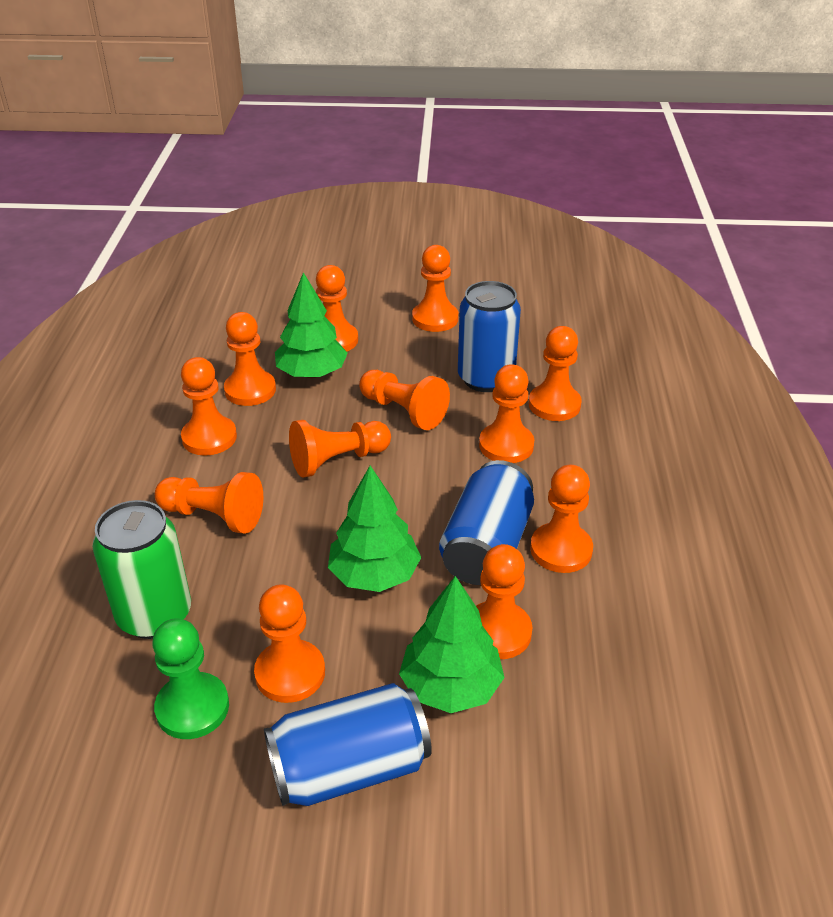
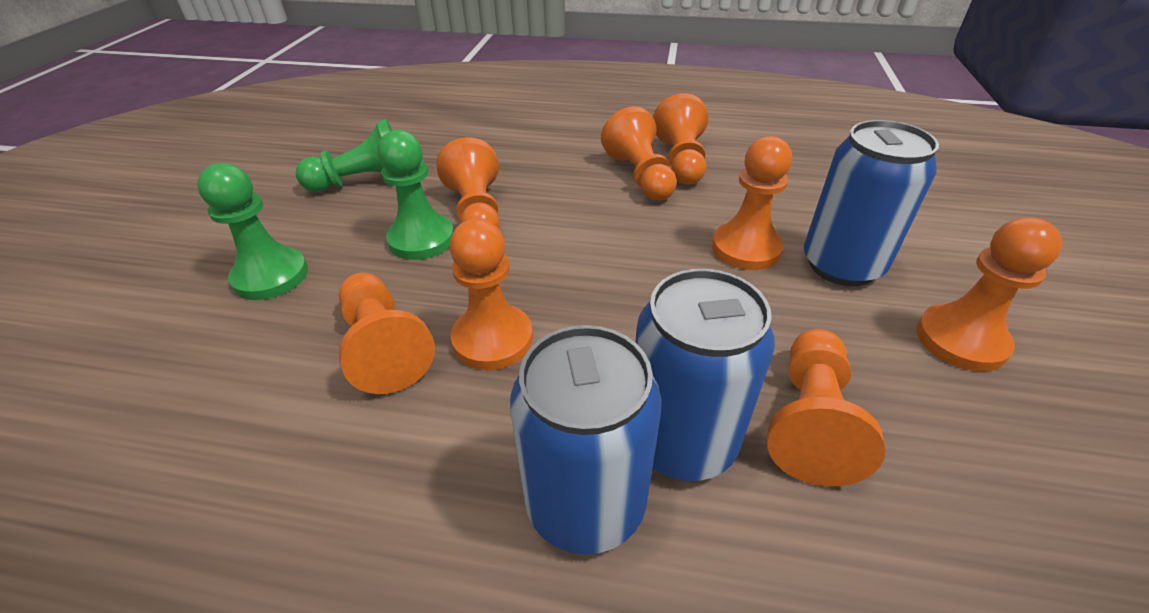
green can: [92,500,191,639] = 1 -> none = 0
green pawn: [152,619,229,739] = 1 -> [197,163,308,300] [296,119,392,192] [377,130,454,260] = 3
green tree: [275,272,348,378] [328,465,421,592] [399,576,505,713] = 3 -> none = 0
orange pawn: [155,472,263,534] [181,357,237,456] [224,312,276,406] [254,584,325,703] [289,420,391,477] [316,265,358,352] [359,370,450,430] [412,245,458,332] [476,544,532,659] [479,364,534,463] [529,326,582,421] [530,465,593,573] = 12 -> [338,273,435,394] [436,137,500,229] [449,219,533,370] [601,106,677,201] [653,93,708,185] [712,136,792,270] [768,329,886,486] [916,217,1063,372] = 8

